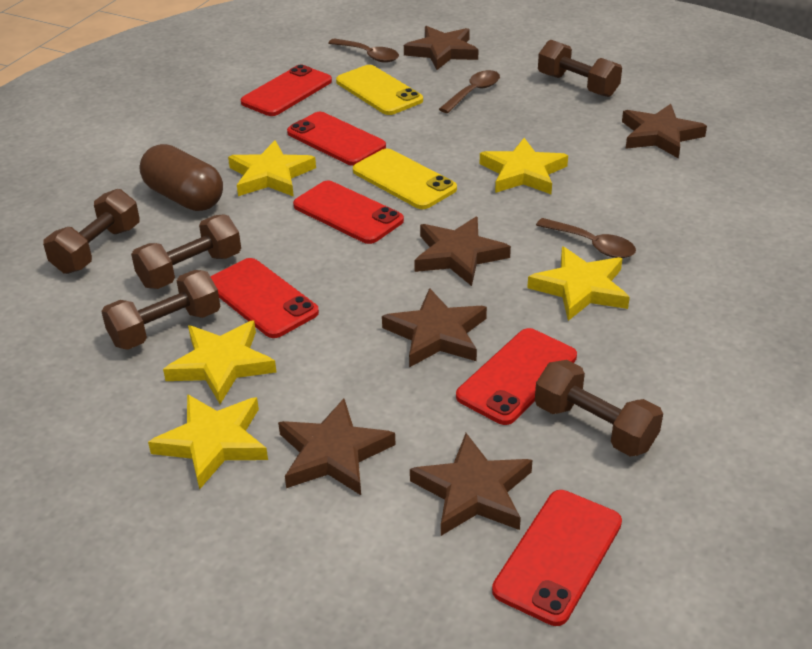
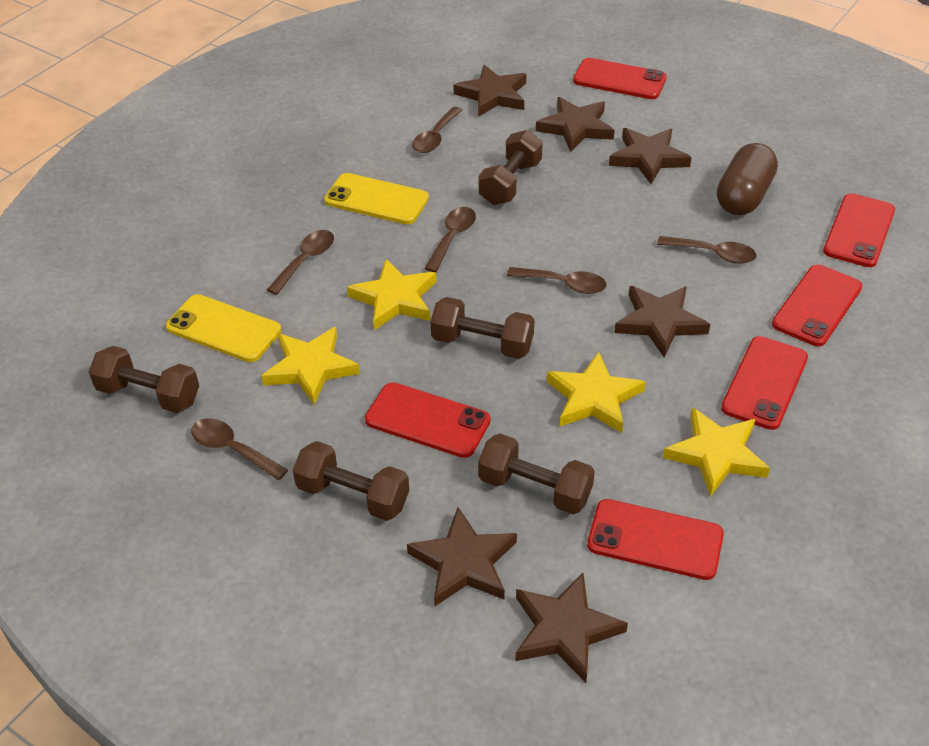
brown spoon: [329,38,399,63] [439,70,500,113] [536,218,636,258] = 3 -> [191,418,288,480] [267,230,334,295] [412,107,462,153] [424,207,476,272] [507,267,607,294] [657,236,757,264] = 6
yellow star: [148,394,268,490] [163,320,276,404] [228,140,316,197] [480,138,568,194] [527,246,630,321] = 5 -> [262,327,360,405] [347,259,436,330] [547,352,646,433] [663,407,770,497] = 4

